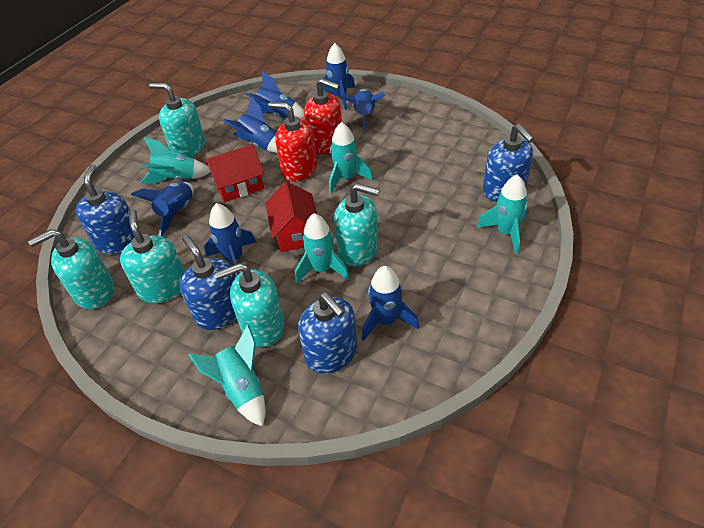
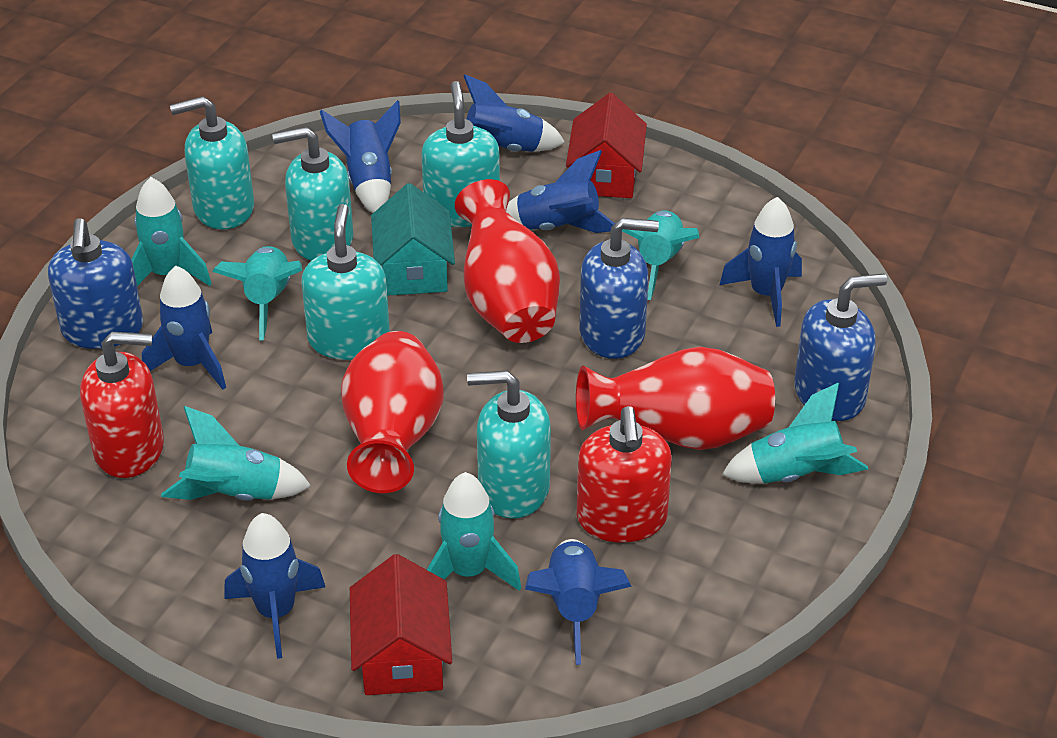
blue soap dispenser: [75,164,134,254] [180,234,237,330] [298,292,357,374] [483,124,534,202] = 4 -> [48,218,143,349] [579,218,659,359] [794,274,887,421] = 3
red vase: none = 0 -> [341,331,444,493] [455,179,560,343] [576,347,775,450] = 3
turquoise house: none = 0 -> [371,183,455,296] = 1
turquoise rocket: [140,137,211,184] [189,325,266,427] [295,213,350,284] [329,122,373,194] [477,174,528,254] = 5 -> [131,177,212,286] [161,406,311,501] [213,246,302,340] [427,472,521,591] [622,211,699,300] [722,382,868,484] = 6

